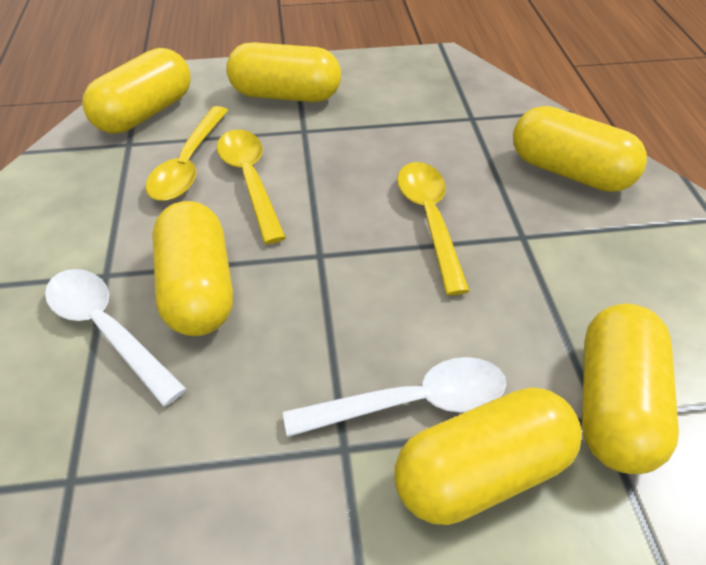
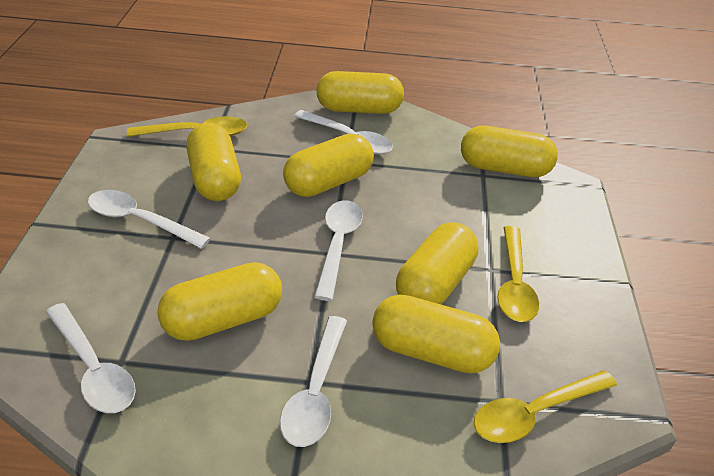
white spoon: [45,269,186,407] [283,357,506,437] = 2 -> [46,303,136,413] [88,190,211,249] [280,316,347,447] [294,110,393,155] [314,200,363,301] = 5
yellow capsule: [82,48,191,134] [152,201,233,336] [226,42,341,102] [395,387,582,525] [513,106,647,192] [582,304,679,474] = 6 -> [157,262,282,341] [186,123,241,201] [283,134,374,197] [316,71,404,114] [372,295,500,373] [396,222,478,304] [461,126,558,177] = 7

